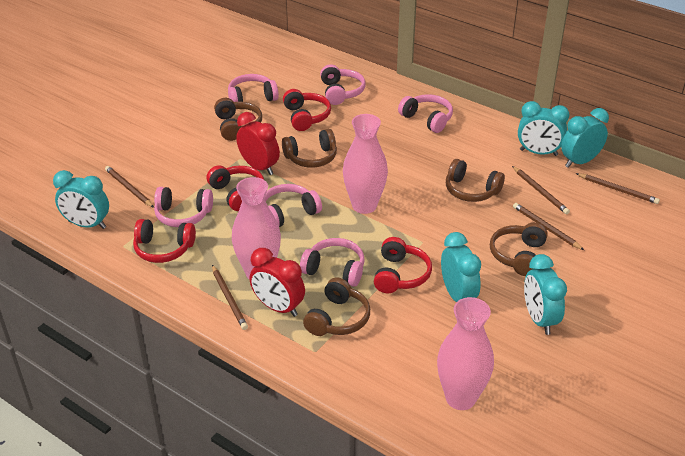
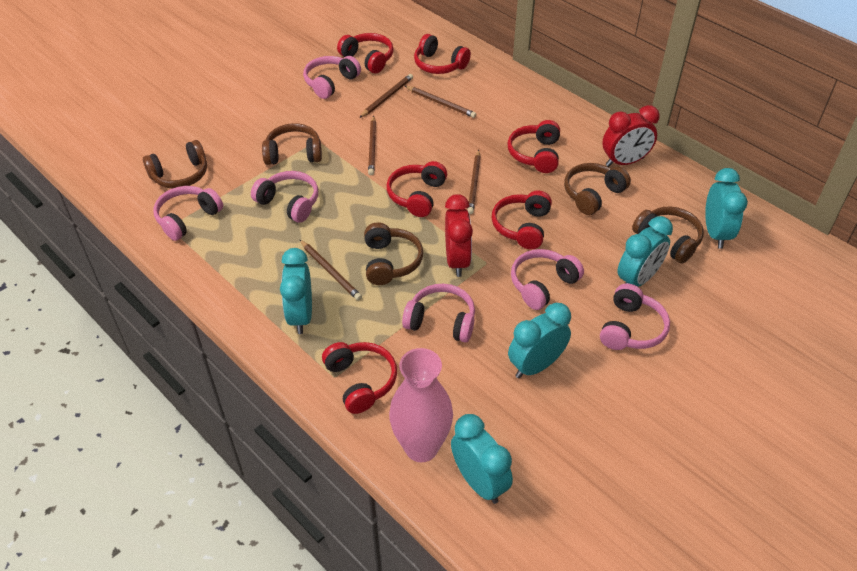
pink vase: [232,177,281,280] [343,114,388,214] [437,297,494,410] = 3 -> [389,348,453,462] = 1
red headphones: [133,219,196,263] [206,165,264,211] [283,89,331,131] [374,237,432,293] = 4 -> [322,342,397,414] [337,33,393,73] [386,161,447,217] [414,34,471,74] [491,190,552,250] [508,120,560,173] = 6

